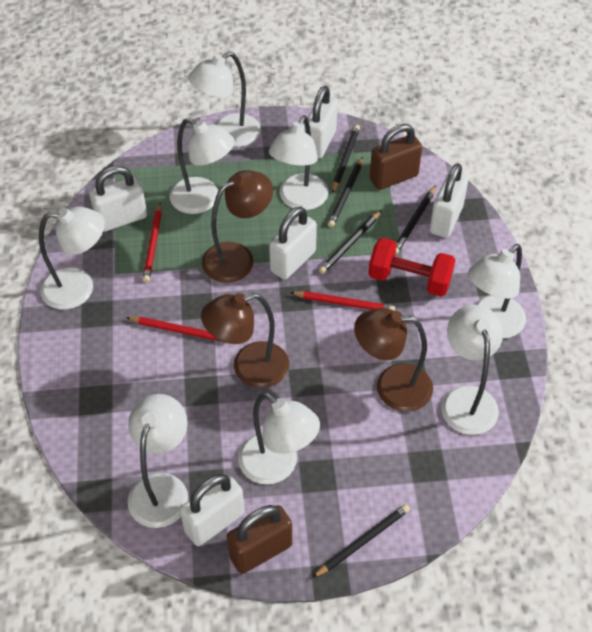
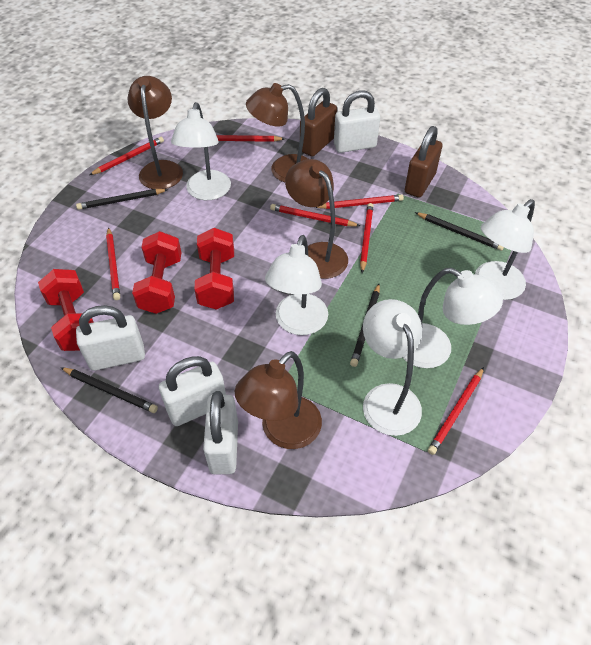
black pencil: [312,504,410,578] [319,210,381,274] [328,157,363,227] [332,125,360,194] [395,185,436,255] = 5 -> [60,367,158,413] [76,189,168,210] [350,284,380,367] [415,212,504,251] = 4
brown lamp: [201,293,289,388] [202,170,273,283] [354,308,433,412] = 3 -> [127,76,183,189] [235,351,322,449] [246,83,308,182] [285,159,348,279] = 4
red dumbbell: [368,238,455,297] = 1 -> [38,269,94,351] [132,231,181,314] [194,228,234,310] = 3
red pencil: [126,317,223,342] [142,203,162,283] [290,291,395,311] = 3 -> [89,137,164,175] [106,227,120,300] [216,135,285,142] [270,204,360,226] [315,195,404,209] [360,203,374,273] [428,367,484,455] = 7
white lamp: [39,207,105,310] [128,394,188,528] [169,118,235,214] [188,52,261,147] [238,392,320,485] [269,115,329,210] [441,305,503,435] [468,244,526,339] = 8 -> [171,102,231,200] [265,235,328,335] [363,299,422,436] [402,268,503,368] [475,199,535,300] = 5
white padlock: [89,166,147,232] [180,474,245,546] [269,206,317,280] [304,86,338,159] [430,163,468,238] = 5 -> [76,305,145,371] [159,356,226,426] [203,391,238,474] [334,90,380,153] = 4

